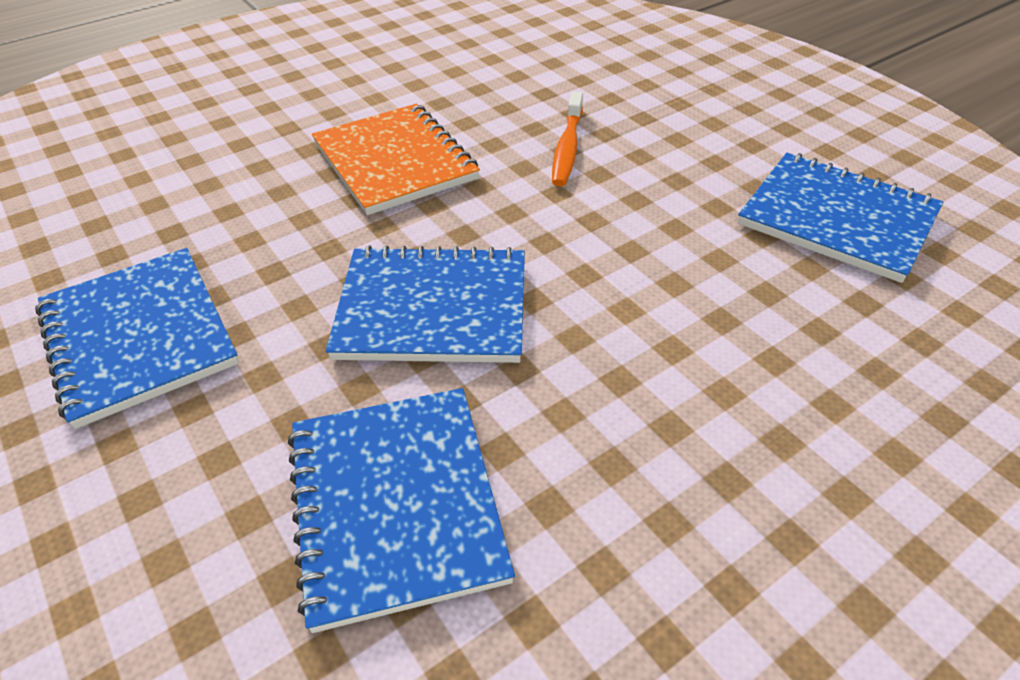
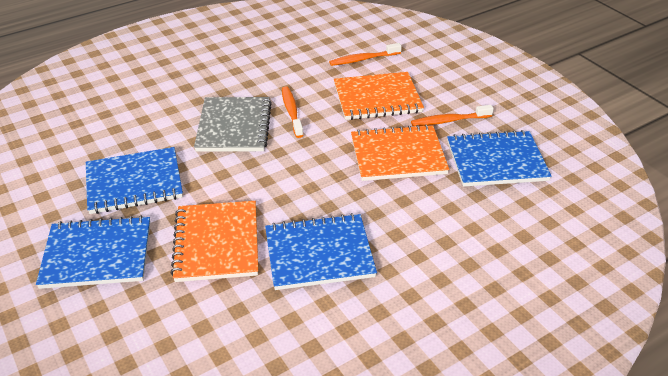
grey notebook: none = 0 -> [194,97,272,152] = 1
orange notebook: [312,104,480,215] = 1 -> [171,201,258,282] [334,72,424,120] [351,124,449,181] = 3
orange toothbrush: [552,92,583,186] = 1 -> [282,86,303,138] [329,43,402,66] [411,105,494,126] = 3

